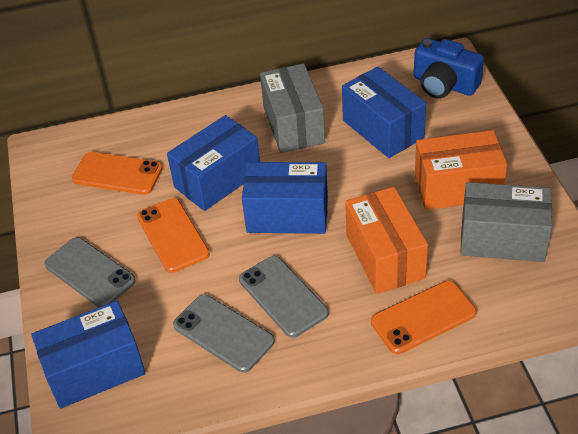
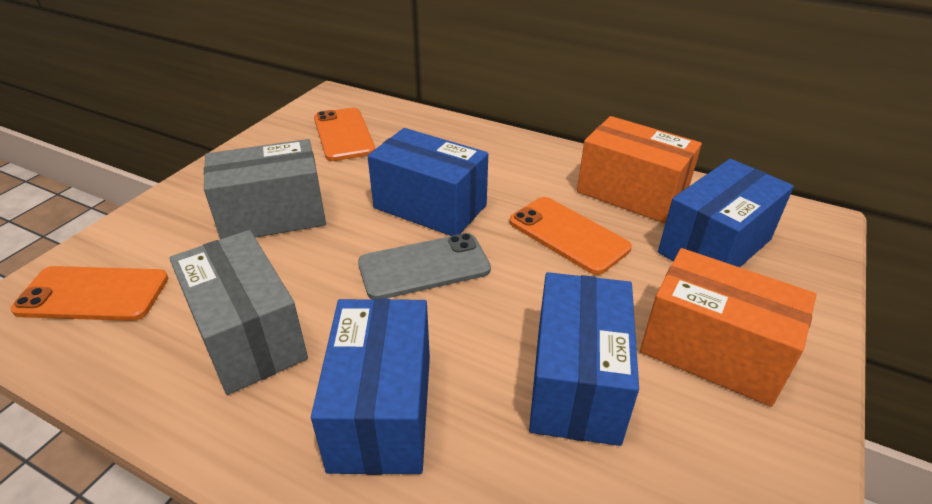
blue camera: [414,38,484,98] = 1 -> none = 0
grey phone: [44,237,136,307] [173,294,275,373] [239,256,329,338] = 3 -> [358,233,491,299] = 1

